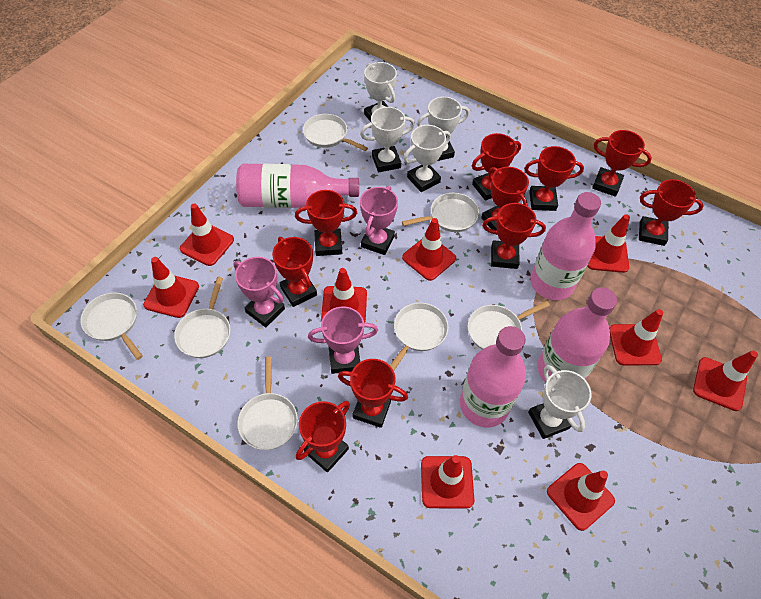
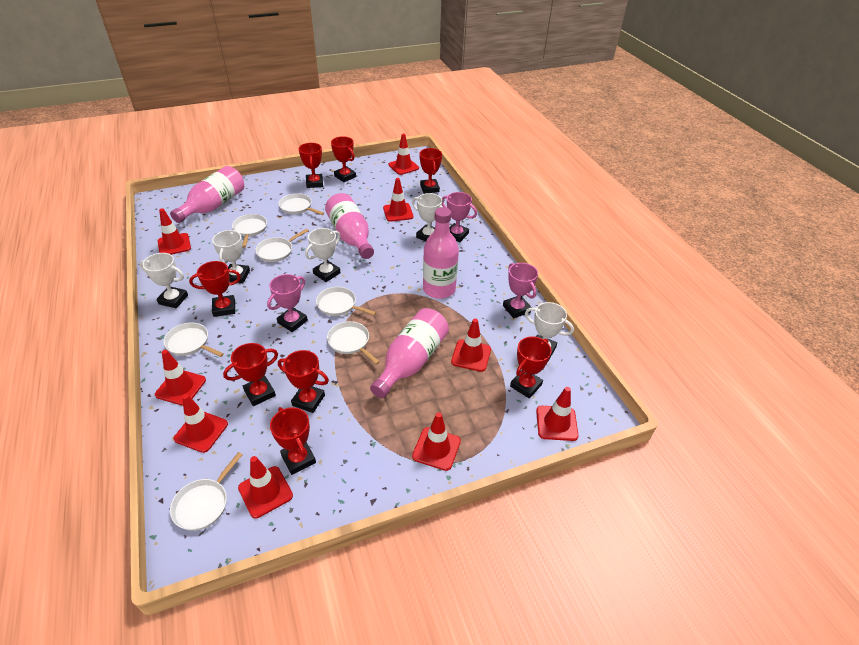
red trophy: [272,237,317,307] [295,190,357,256] [296,401,350,473] [338,359,408,428] [472,133,521,201] [481,167,529,235] [482,203,546,269] [524,146,584,211] [592,130,652,197] [639,179,704,246] = 10 -> [189,261,241,317] [223,343,278,406] [270,407,316,475] [278,350,329,413] [299,143,323,188] [331,136,356,182] [419,148,442,194] [510,336,552,399] = 8

